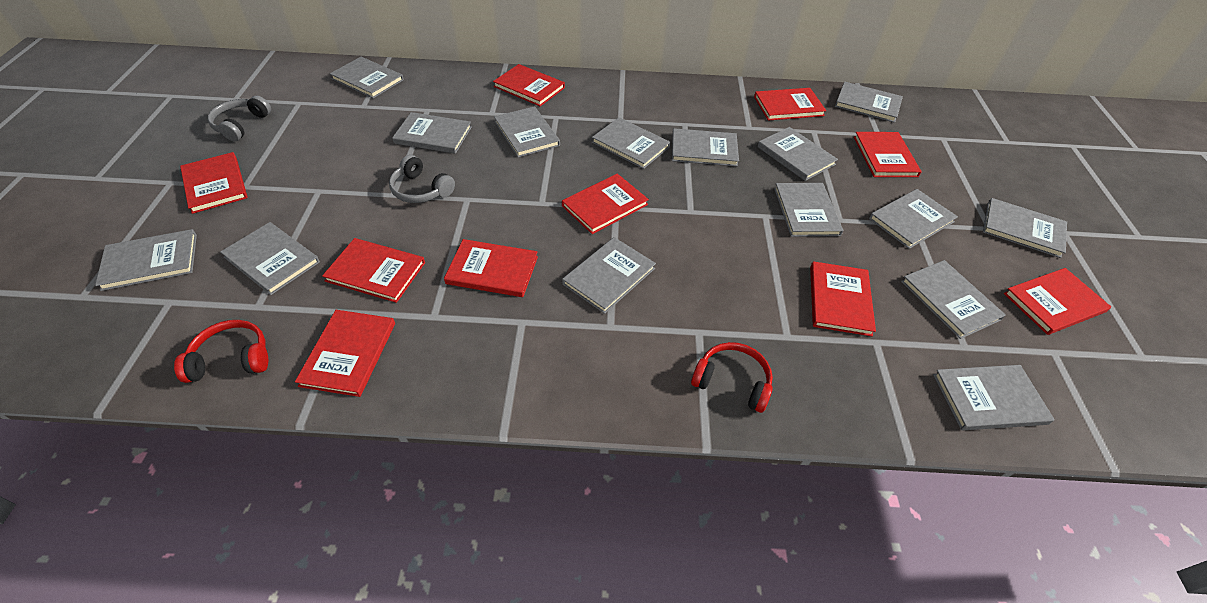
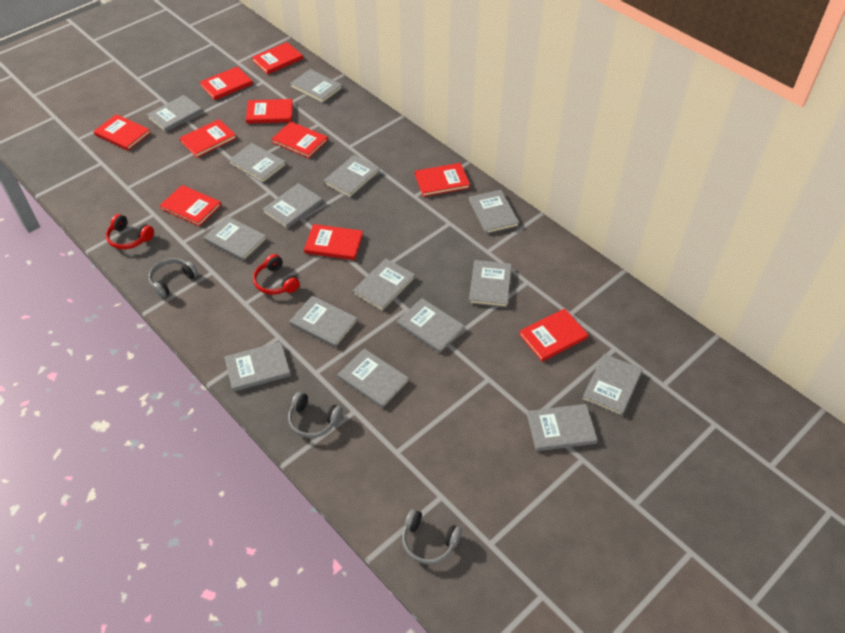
grey headphones: [208,96,271,141] [389,155,455,203] = 2 -> [148,258,198,298] [288,392,343,438] [402,509,462,564] = 3

